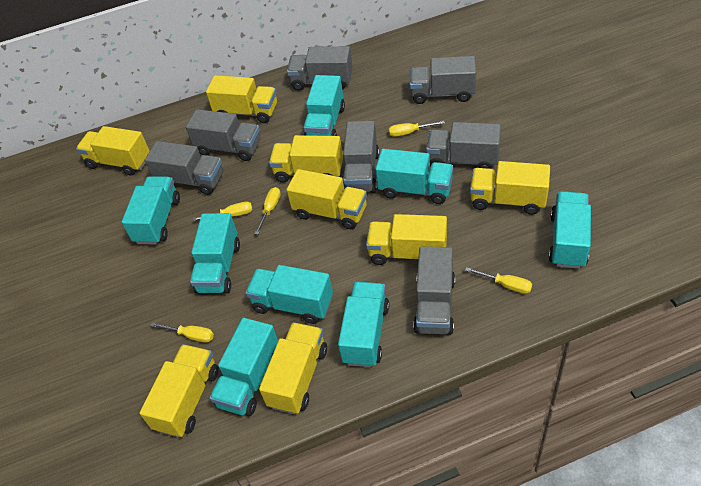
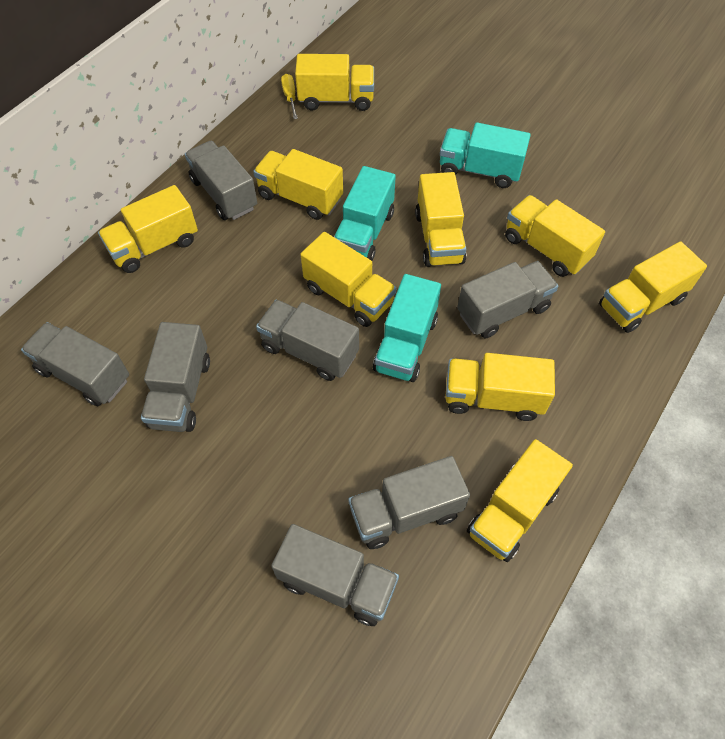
turquoise truck: [122,176,180,245] [190,213,240,293] [210,318,278,416] [246,265,333,324] [303,75,345,136] [338,282,389,367] [376,149,453,204] [549,191,591,269] = 8 -> [334,166,396,261] [373,274,441,382] [440,122,531,188] = 3
yellow screwdriver: [151,323,214,343] [193,202,253,221] [255,187,281,235] [389,121,445,137] [465,267,532,294] = 5 -> [281,74,298,119] = 1
yellow truck: [76,126,150,176] [140,344,219,438] [206,75,277,123] [259,322,327,414] [269,135,343,182] [287,169,367,229] [366,214,447,265] [470,161,550,215] = 8 -> [98,185,198,273] [253,149,343,220] [295,54,374,111] [300,232,396,327] [415,172,466,267] [445,353,555,421] [467,439,573,562] [505,195,605,277] [599,241,707,333] = 9

